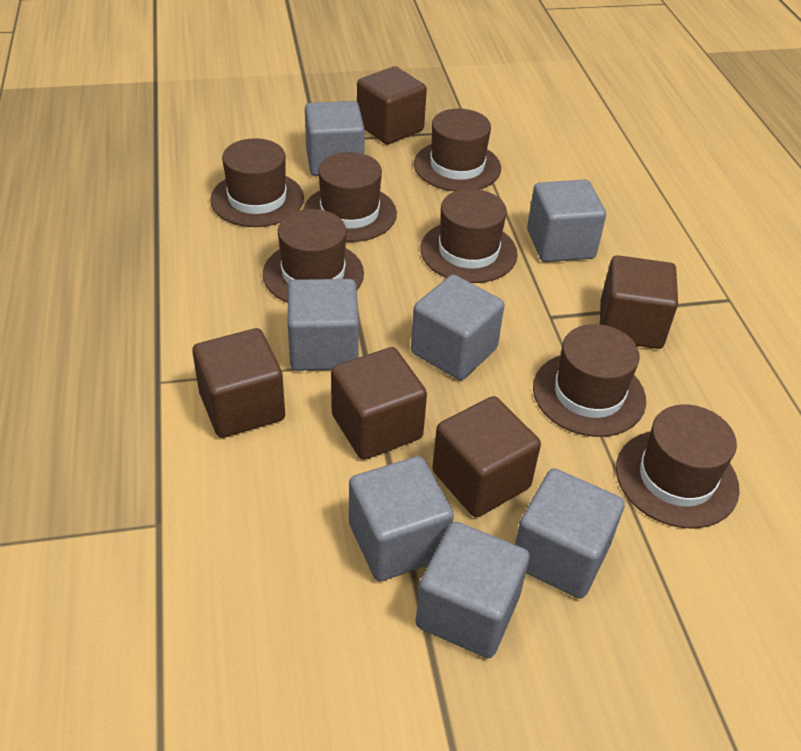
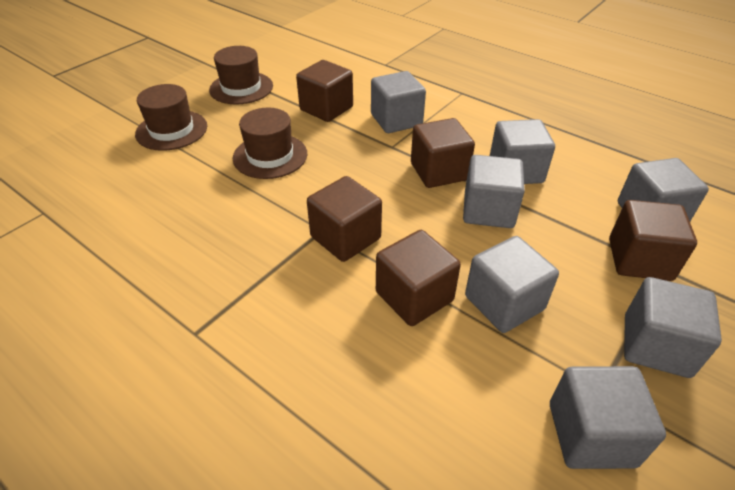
brown hat: [210,138,304,227] [263,209,364,303] [303,152,397,242] [414,109,501,191] [420,189,518,283] [533,324,646,437] [616,404,740,529] = 7 -> [135,84,207,151] [209,46,273,104] [233,108,307,179] = 3

